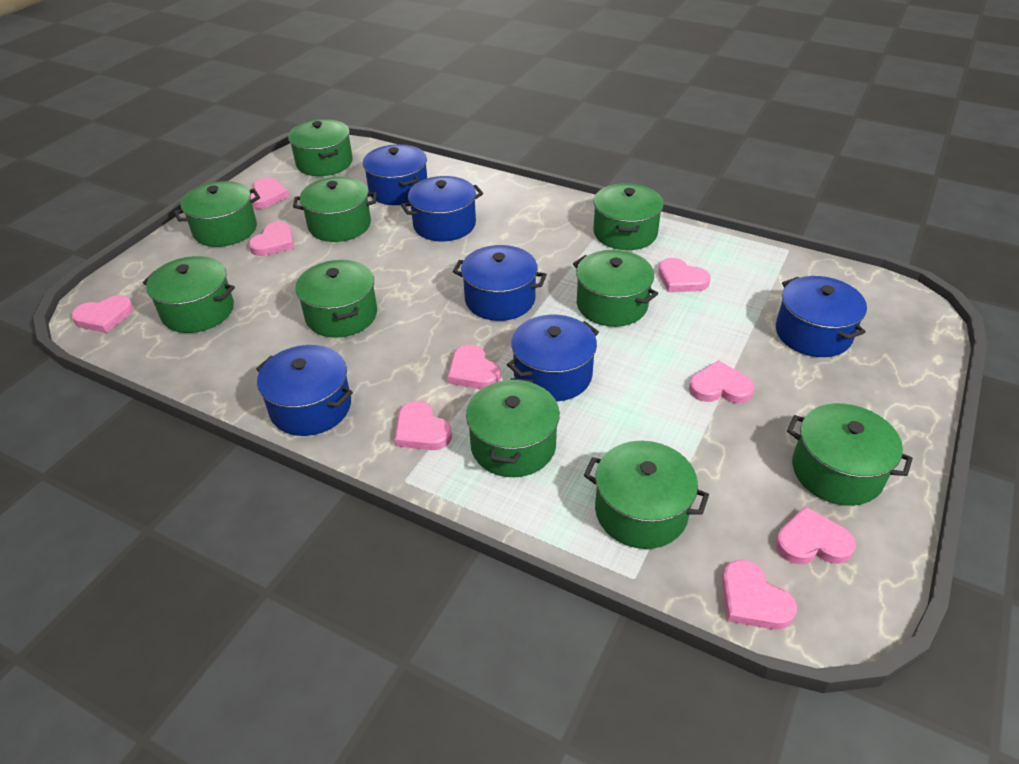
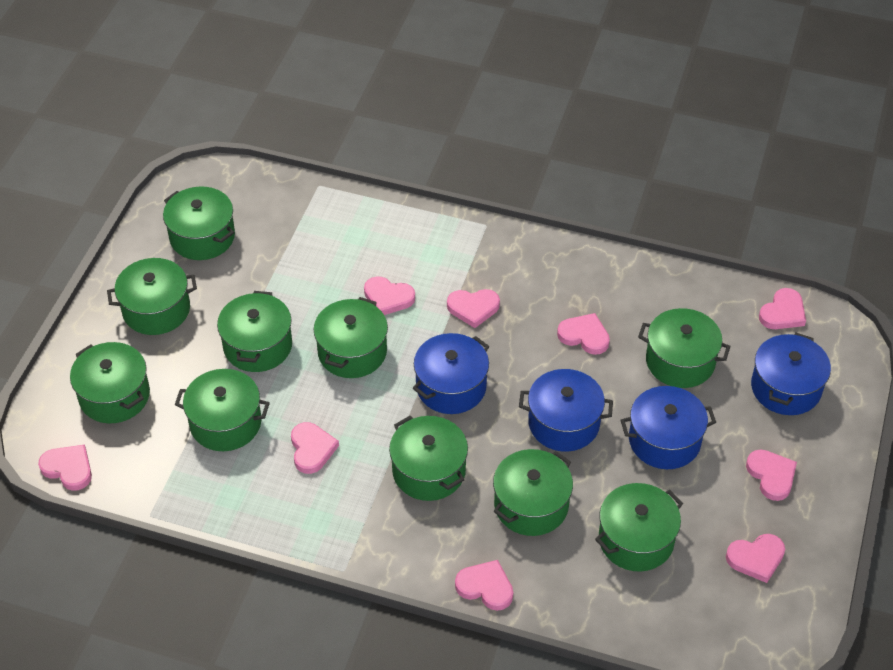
blue pot: [256,345,353,436] [363,144,427,205] [401,176,483,241] [453,245,547,321] [507,315,599,401] [776,276,867,357] = 6 -> [413,333,489,414] [519,369,613,452] [621,386,716,469] [751,333,831,415] = 4

